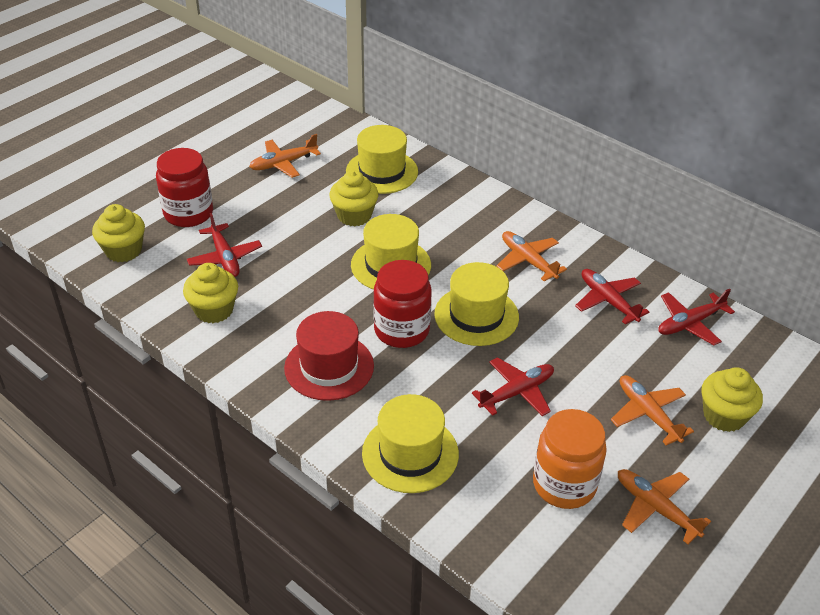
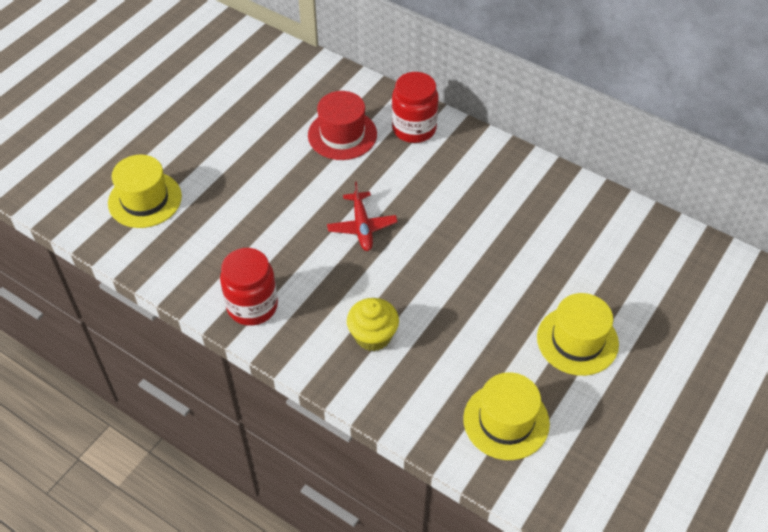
orange jar: [533,409,607,509] = 1 -> none = 0
orange plane: [249,134,321,178] [496,231,567,281] [611,375,694,445] [618,469,711,544] = 4 -> none = 0
red plane: [187,213,262,277] [472,357,554,416] [575,269,649,324] [658,289,735,345] = 4 -> [327,182,398,251] = 1
yellow cupcake: [92,204,145,262] [183,263,238,323] [329,170,378,226] [702,367,763,432] = 4 -> [347,298,399,351] = 1
yellow hat: [346,125,418,194] [351,214,431,289] [362,394,459,493] [434,262,519,346] = 4 -> [108,155,182,228] [463,372,550,460] [537,293,619,376] = 3

